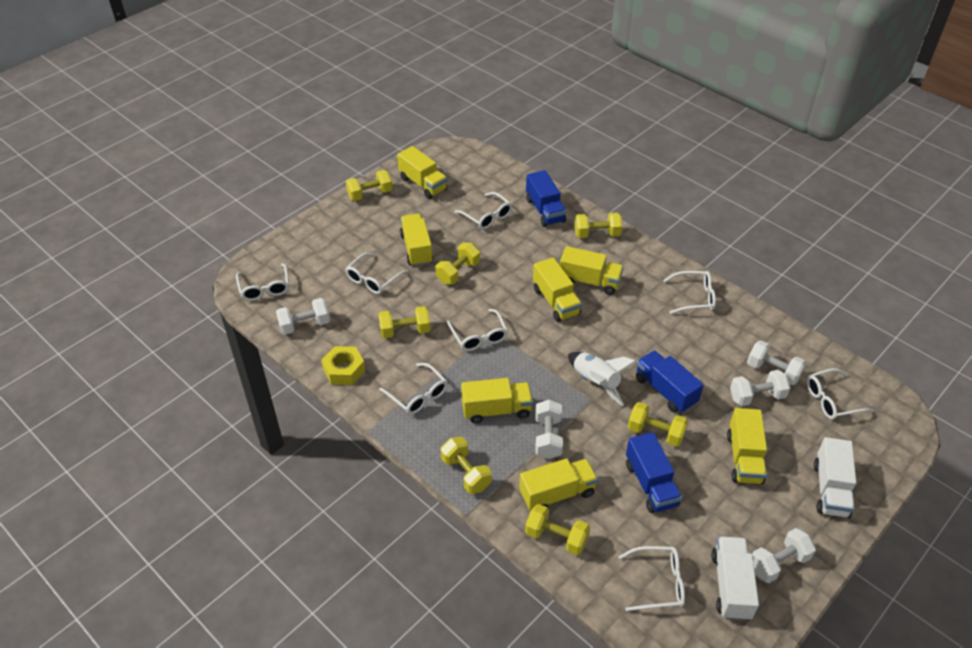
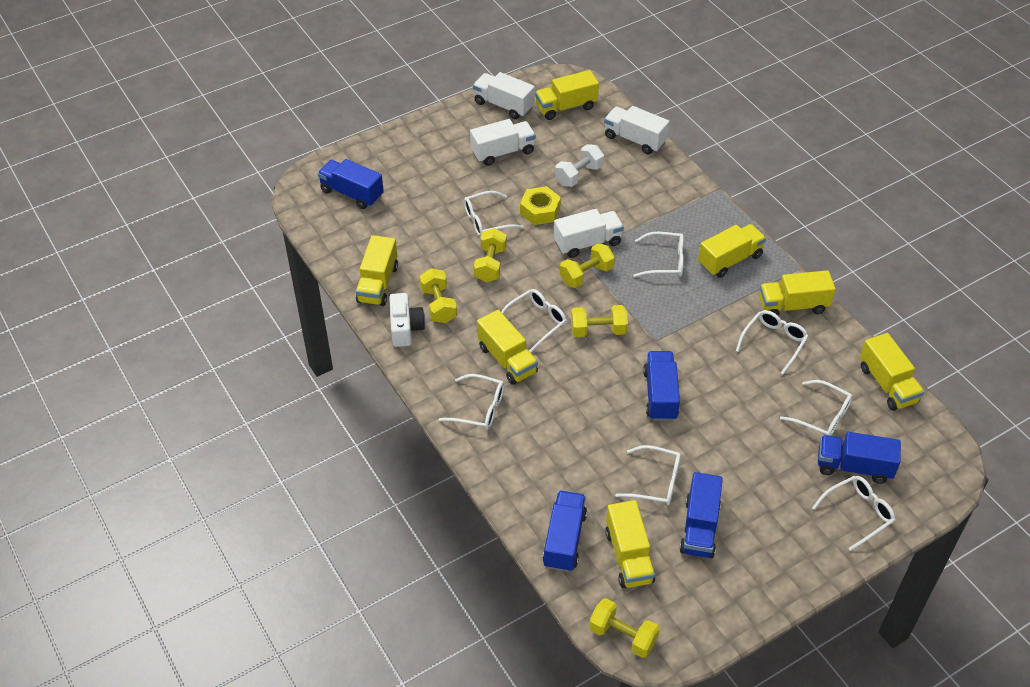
blue truck: [526,170,566,227] [626,432,682,513] [636,350,704,413] = 3 -> [318,159,384,209] [543,491,587,572] [643,351,680,421] [680,472,723,558] [818,432,901,484] = 5
white camera: none = 0 -> [389,293,425,347] = 1
white dumbbell: [276,298,330,335] [535,400,563,459] [730,370,791,406] [747,340,806,385] [752,528,816,583] = 5 -> [555,144,604,187] = 1
white rocket: [568,352,636,406] = 1 -> none = 0
white truck: [711,537,759,621] [814,437,856,518] = 2 -> [470,119,536,166] [473,72,535,119] [554,209,624,258] [604,106,669,154] = 4
yellow dumbbell: [346,170,393,201] [379,306,431,338] [436,243,480,285] [440,437,492,494] [525,504,590,555] [575,213,623,238] [628,402,688,447] = 7 -> [419,268,457,323] [474,228,507,282] [560,243,615,288] [571,305,628,337] [589,598,660,658] = 5

